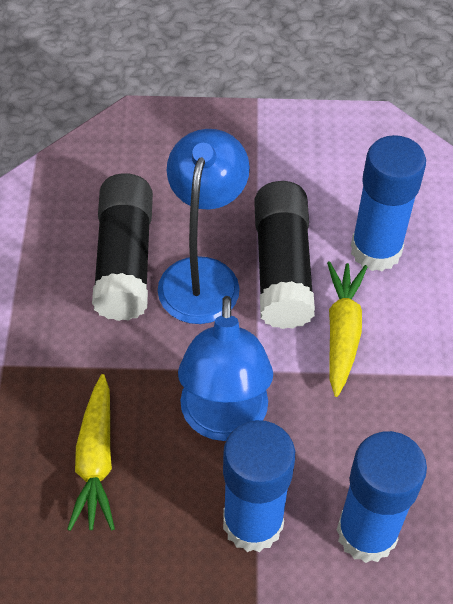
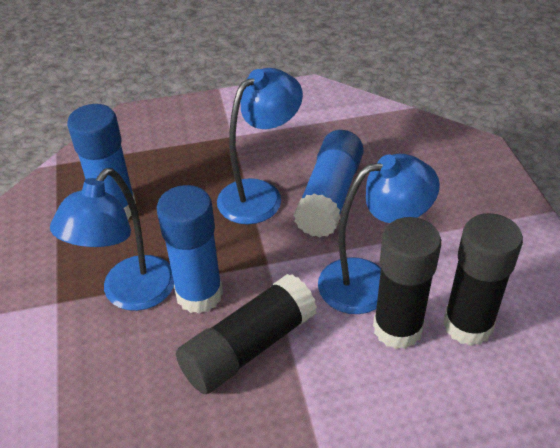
black glue stick: [92,173,153,321] [254,181,315,329] = 2 -> [176,274,317,394] [373,217,441,349] [443,213,523,346] = 3
blue lamp: [158,129,250,324] [178,296,273,441] = 2 -> [50,168,174,311] [217,68,303,224] [318,154,440,314] = 3
yellow carrot: [67,374,115,531] [327,261,367,397] = 2 -> none = 0

